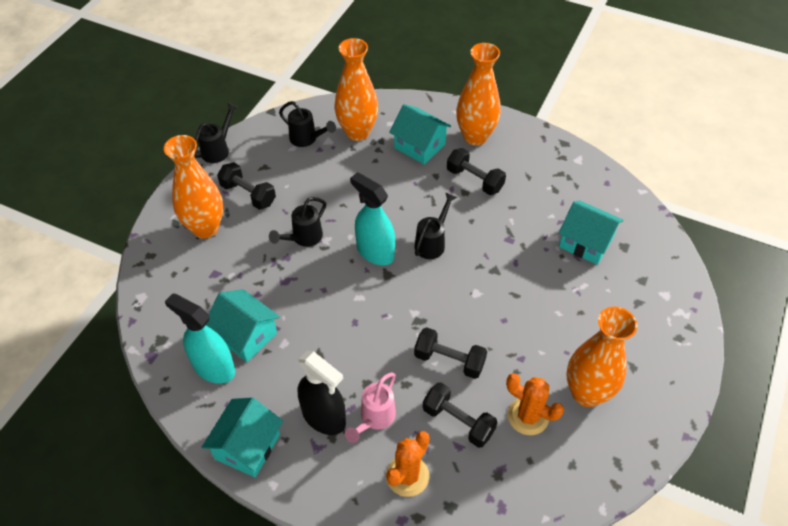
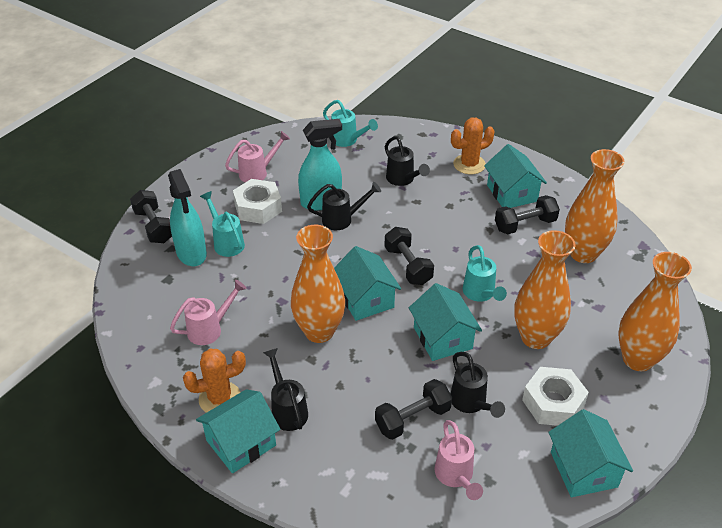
black spray bottle: [298,351,346,435] = 1 -> none = 0
pink watering can: [345,372,396,443] = 1 -> [170,280,247,345] [225,131,290,182] [435,420,483,500] = 3
turquoise house: [202,397,283,478] [206,289,280,362] [389,104,451,165] [559,201,623,265] = 4 -> [196,389,280,473] [334,246,401,321] [409,283,482,361] [484,144,547,208] [548,409,633,497] = 5
turquoise watering can: none = 0 -> [200,191,245,257] [323,100,378,147] [463,245,507,302] = 3
white nut: none = 0 -> [233,179,282,224] [522,367,589,426] = 2

